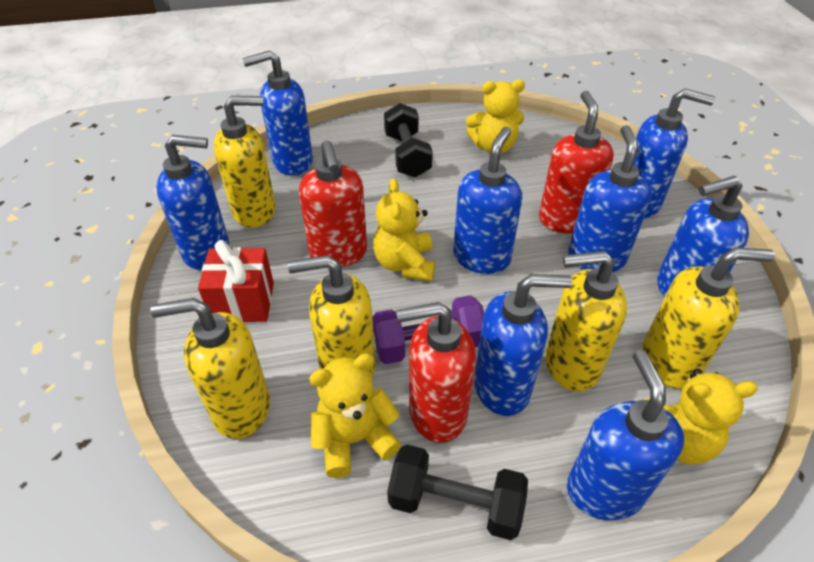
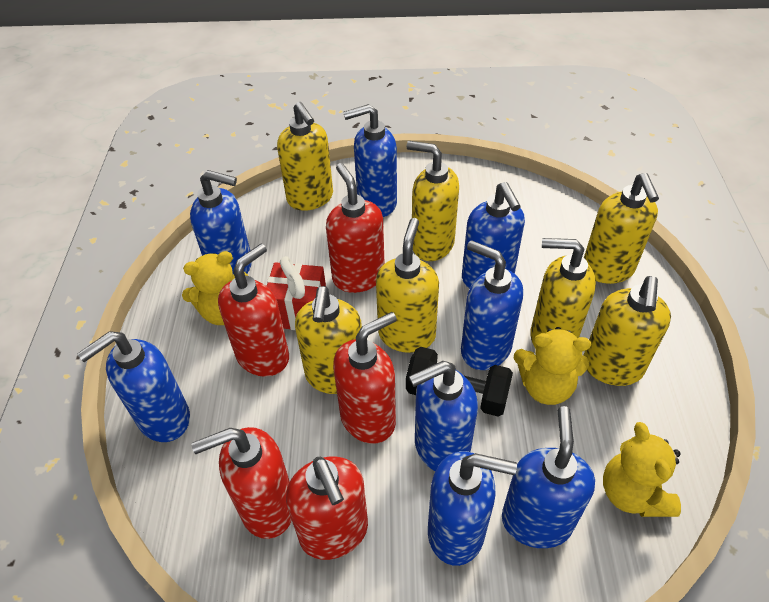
black dumbbell: [384,103,433,177] [387,444,528,540] = 2 -> [406,347,513,417] = 1
purple dumbbell: [372,295,484,364] = 1 -> none = 0
red soap dispenser: [299,141,367,268] [396,302,476,443] [539,91,614,234] = 3 -> [191,427,292,539] [218,244,289,377] [286,456,368,560] [326,163,385,293] [333,312,397,444] = 5
yellow soap dispenser: [150,298,270,439] [214,96,276,228] [288,255,375,377] [545,251,627,392] [642,247,775,389] = 5 -> [277,102,333,211] [295,286,362,394] [376,218,439,353] [406,141,459,261] [530,238,596,349] [583,276,671,386] [584,173,659,284] = 7
yellow teddy bear: [309,353,401,478] [373,179,435,281] [466,80,525,154] [644,369,758,464] = 4 -> [182,251,248,325] [513,327,591,405] [603,422,681,517] = 3

